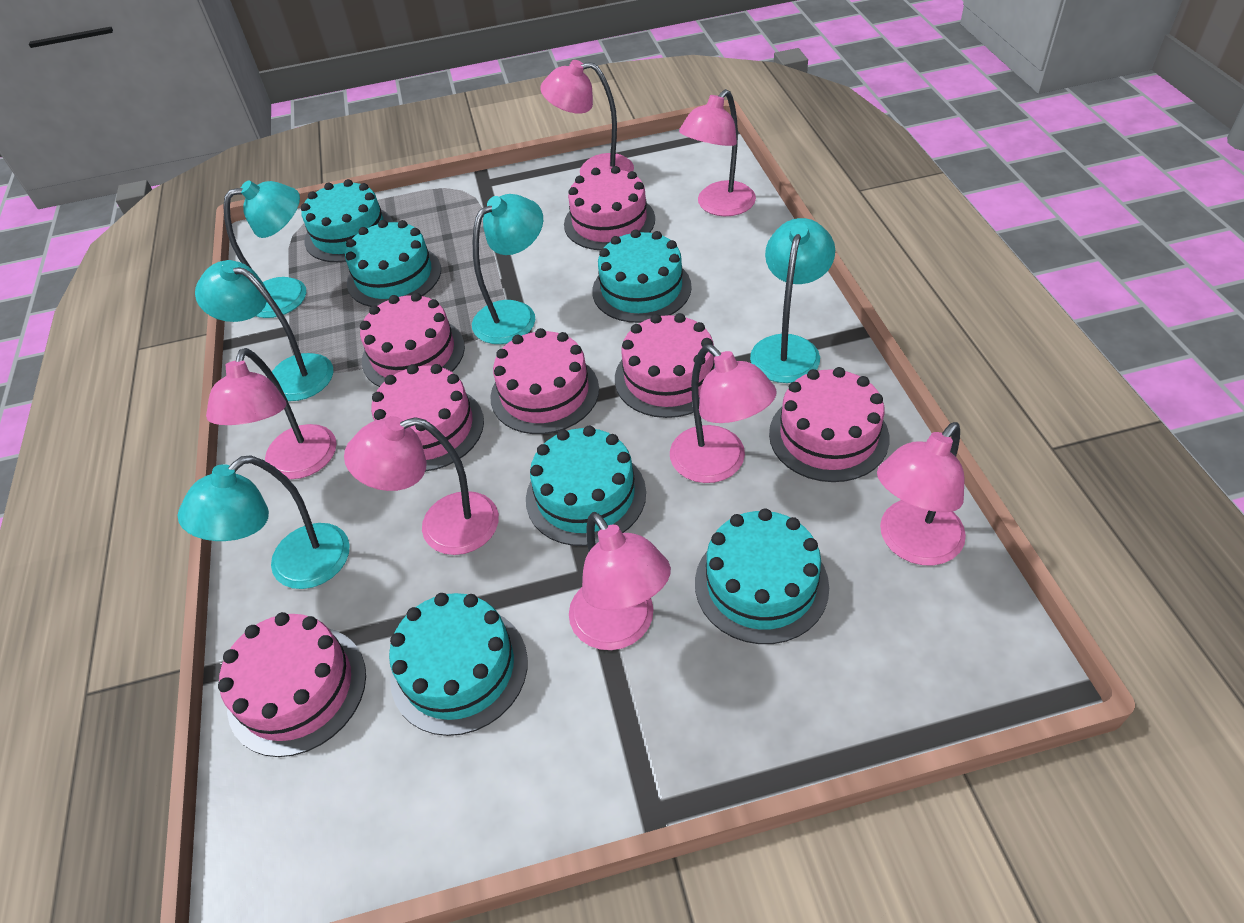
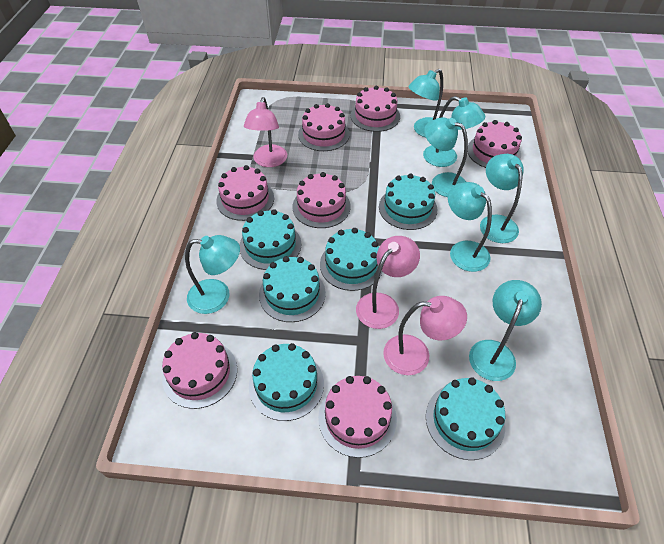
pink lamp: [206,348,336,479] [344,416,499,555] [540,60,634,176] [569,512,671,650] [670,344,777,483] [679,89,756,216] [877,422,966,566] = 7 -> [244,97,287,167] [356,236,420,329] [383,296,467,375] = 3
turquoise lamp: [178,455,350,589] [195,260,333,401] [223,180,306,318] [472,194,543,344] [750,218,835,383] = 5 -> [185,235,240,314] [408,69,443,138] [423,96,485,167] [424,117,468,197] [448,182,492,272] [469,280,542,381] [480,154,524,243] = 7

